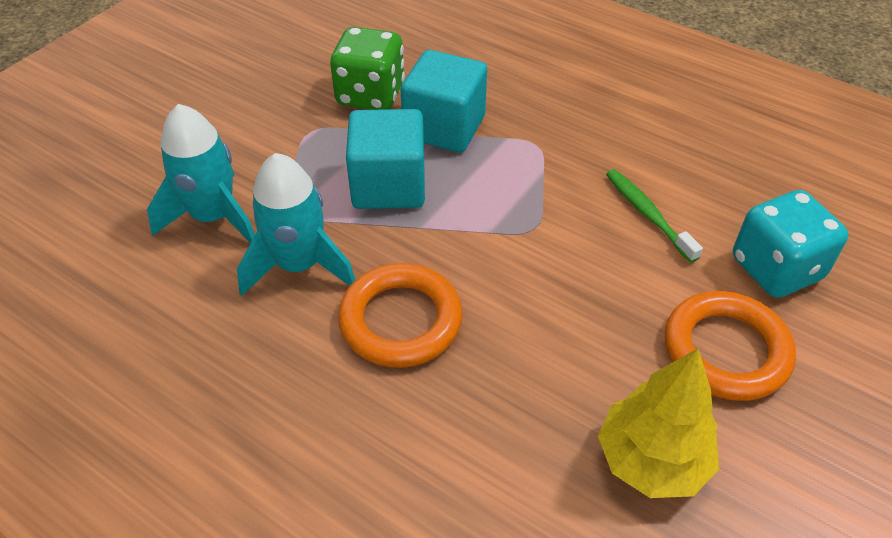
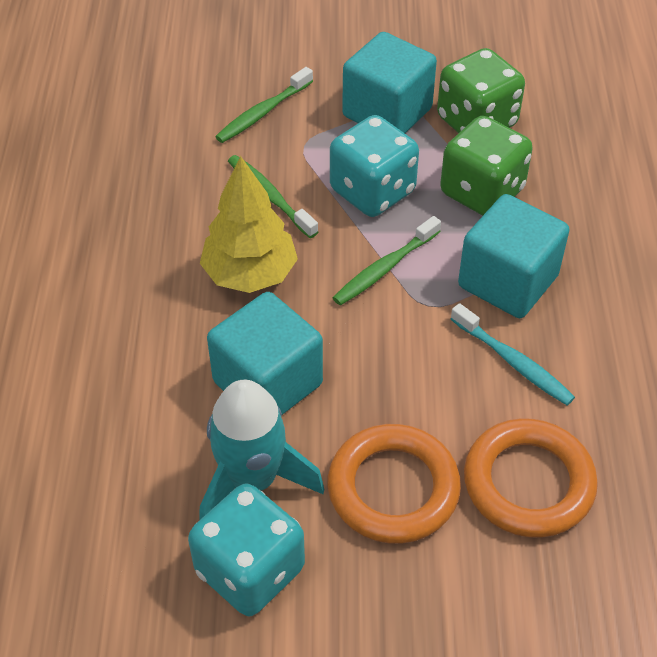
green dice: [330,27,405,110] = 1 -> [437,48,525,133] [440,116,533,216] = 2
green toothbrush: [606,169,703,263] = 1 -> [215,67,313,143] [228,155,318,238] [333,216,441,306] = 3
turquoise cube: [346,109,425,209] [400,50,487,152] = 2 -> [207,292,323,415] [342,32,437,133] [458,194,570,318] = 3
turquoise dice: [733,190,849,298] = 1 -> [188,484,305,616] [330,115,419,217] = 2
turquoise rocket: [147,104,255,243] [237,153,355,296] = 2 -> [200,380,324,519] = 1
turquoise toothbrush: none = 0 -> [451,303,575,405] = 1

